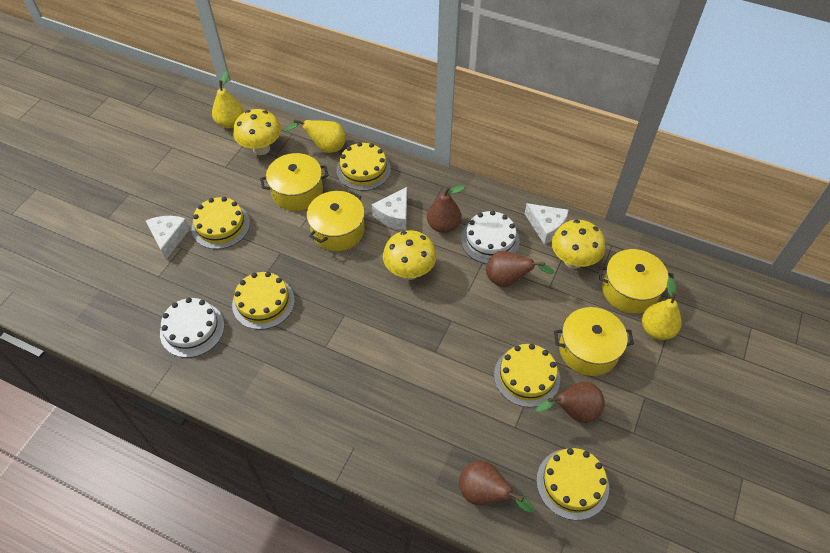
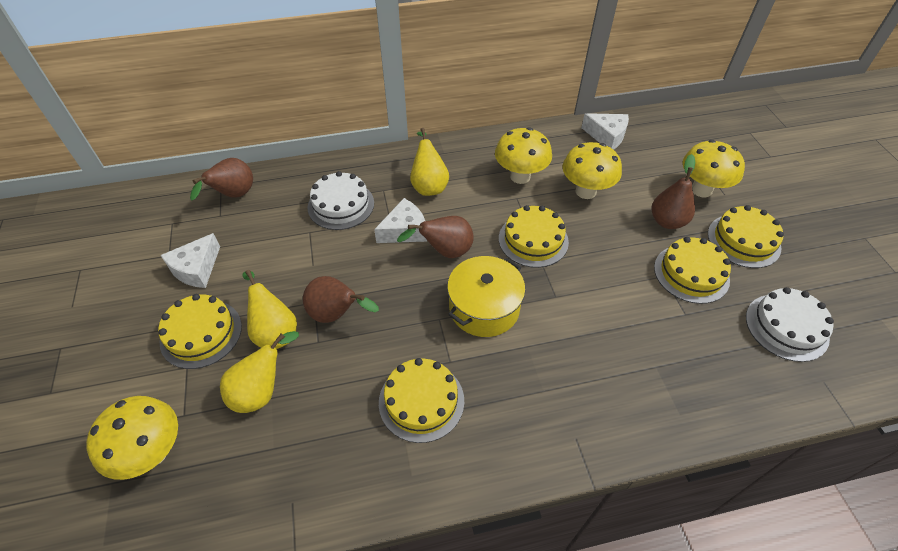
yellow mushroom: [233,109,281,155] [383,230,437,280] [552,220,605,269] = 3 -> [86,396,178,480] [495,127,552,184] [562,142,622,199] [683,140,745,197] = 4
yellow pot: [260,153,329,211] [307,191,365,251] [554,307,634,376] [599,249,674,314] = 4 -> [447,256,525,337] = 1

